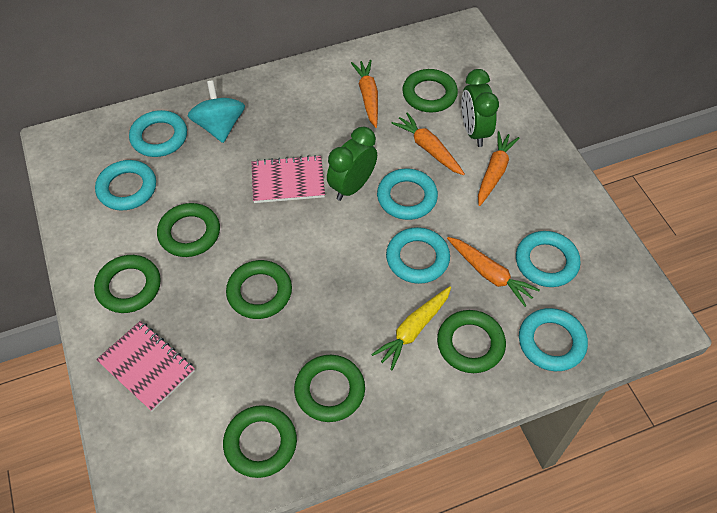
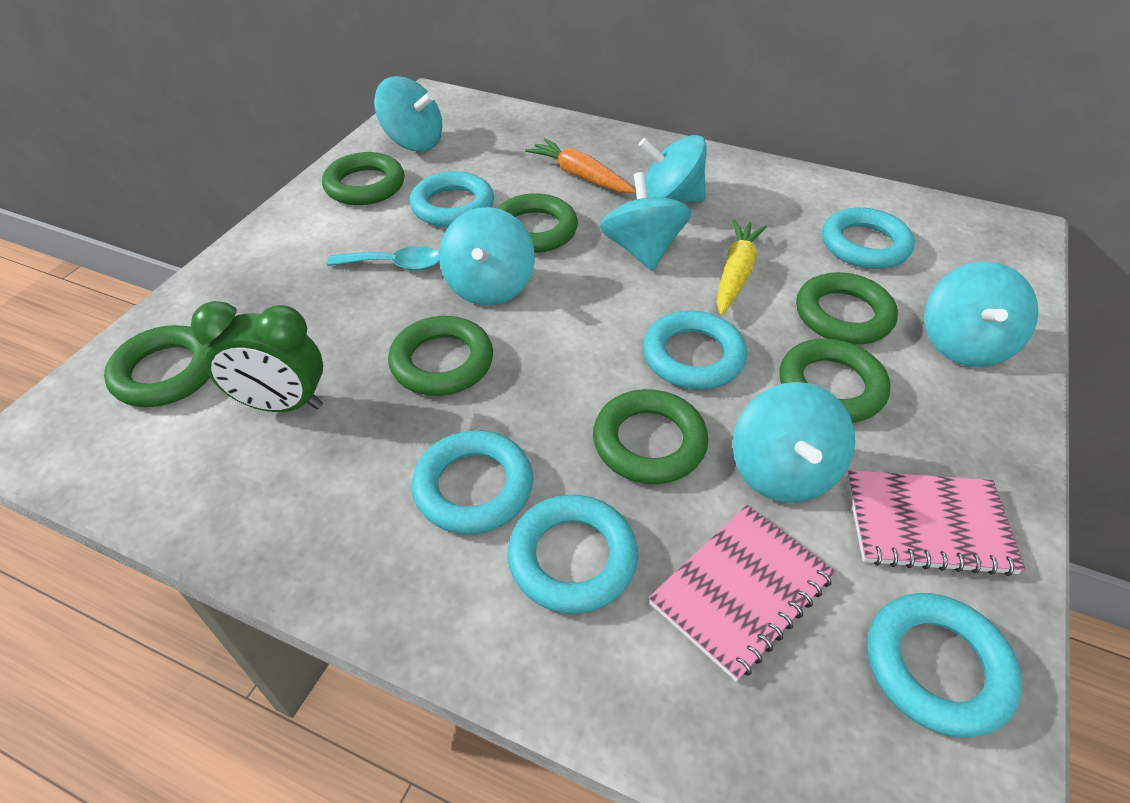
green clock: [327,127,377,201] [461,69,499,147] = 2 -> [191,301,323,412] = 1
orange carrot: [351,60,378,128] [391,112,465,175] [447,237,540,307] [478,131,519,206] = 4 -> [525,138,636,193] = 1
turquoise spinning top: [188,80,245,143] = 1 -> [374,76,442,151] [439,207,535,306] [600,172,691,271] [638,135,707,203] [733,382,855,503] [924,262,1039,367] = 6
turquoise spoon: none = 0 -> [327,246,440,270] = 1

